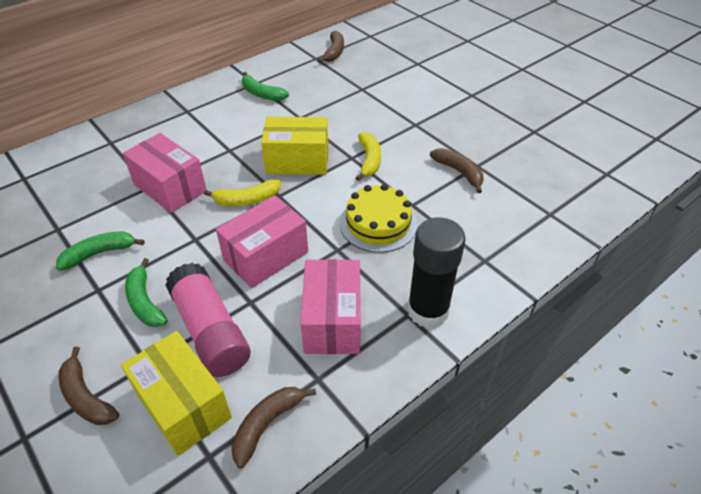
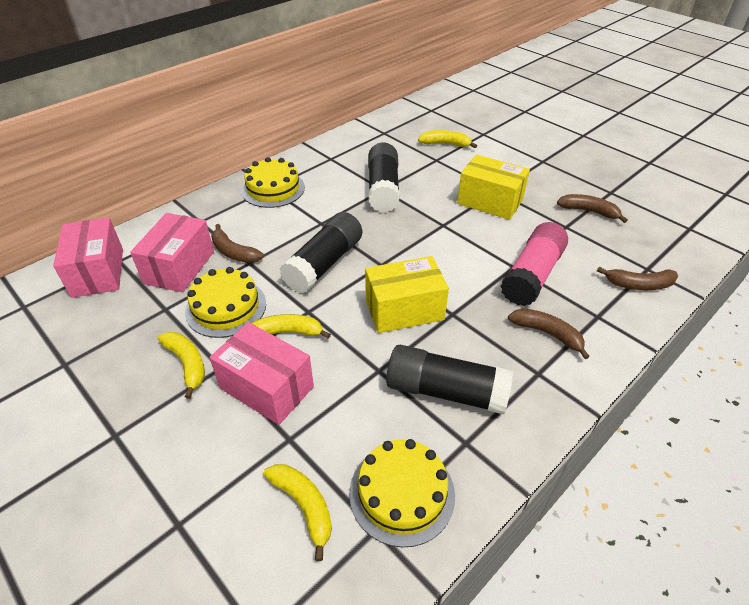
black glue stick: [407,217,466,328] = 1 -> [279,212,362,293] [368,143,400,212] [386,345,513,414] = 3
green banana: [56,231,144,271] [125,258,167,327] [242,72,289,101] = 3 -> none = 0
yellow banana: [204,179,281,206] [356,132,381,181] = 2 -> [158,332,205,399] [251,314,331,339] [264,464,332,561] [418,130,477,148] = 4
yellow cake: [340,184,417,253] = 1 -> [185,267,266,338] [241,157,305,208] [349,439,455,547] = 3

